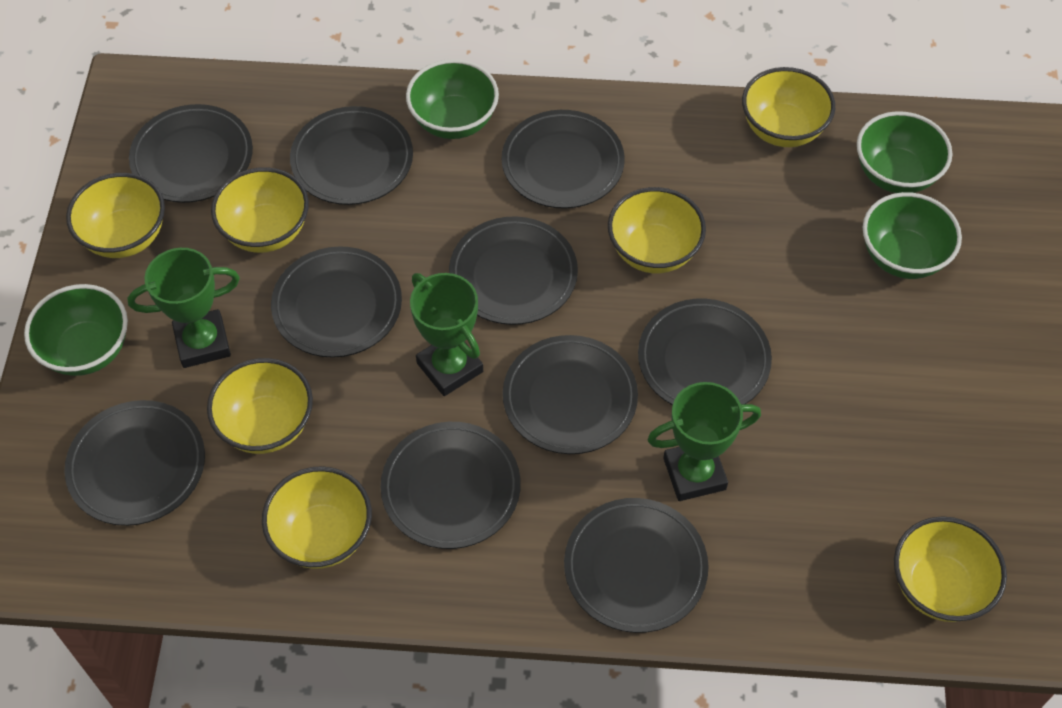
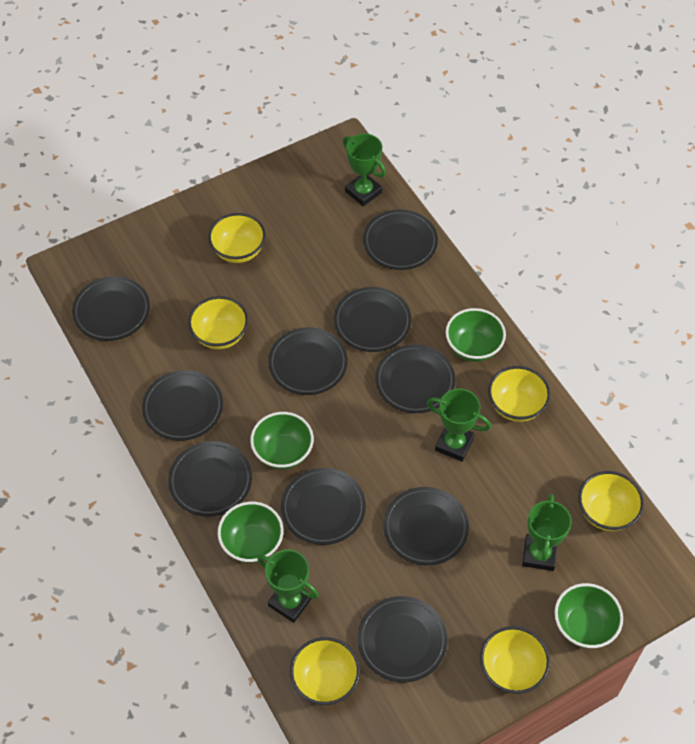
green trophy: [127,248,240,368] [410,273,483,396] [647,382,761,501] = 3 -> [257,549,319,623] [343,134,386,206] [427,389,491,461] [522,494,572,571] = 4
yellow bowl: [66,173,165,258] [207,358,313,454] [211,167,309,253] [262,466,372,569] [608,187,706,273] [742,67,835,147] [894,516,1007,622] = 7 -> [188,296,248,349] [208,213,266,263] [290,637,360,705] [480,626,550,694] [488,366,550,422] [578,471,644,531] = 6

